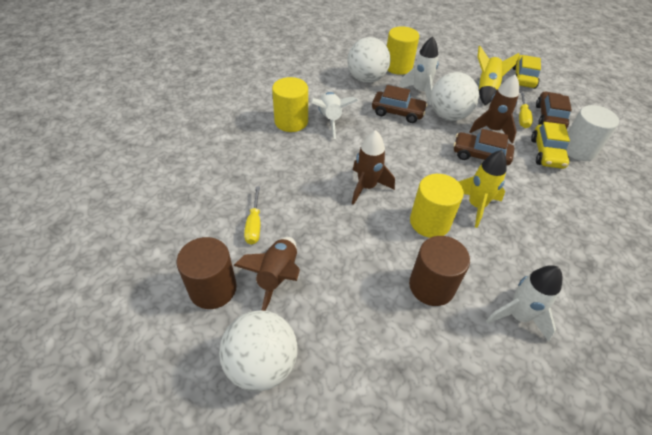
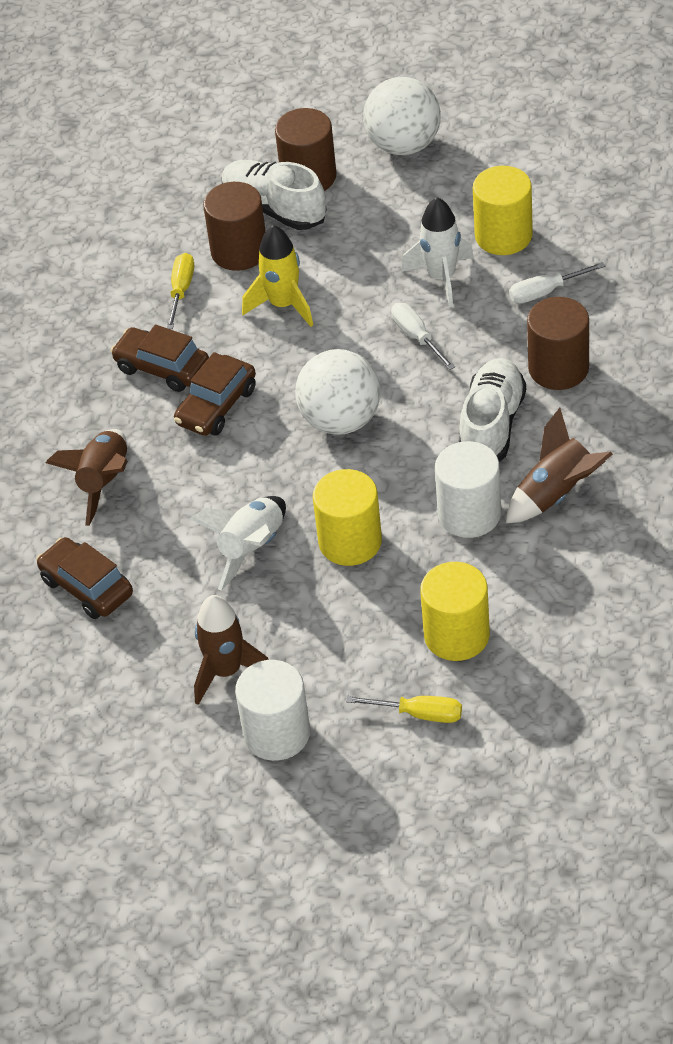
brown cylinder: [176,237,237,309] [409,236,470,306] = 2 -> [203,182,266,271] [275,108,337,191] [527,297,589,390] = 3
white ball: [219,310,297,392] [347,37,390,83] [431,72,479,121] = 3 -> [295,349,381,435] [363,77,441,155] = 2
white cylinder: [566,105,619,161] = 1 -> [235,660,310,761] [435,441,501,538] = 2
white rocket: [311,92,358,139] [399,36,439,105] [486,265,563,342] = 3 -> [190,496,286,591] [401,197,474,307] = 2
white screwdriver: none = 0 -> [391,303,455,370] [509,262,606,303] = 2
white shoe: none = 0 -> [222,160,326,230] [459,358,526,462] = 2
yellow car: [513,55,541,89] [531,122,570,169] = 2 -> none = 0
yellow rocket: [458,150,507,228] [477,46,519,105] = 2 -> [242,225,313,327] = 1

